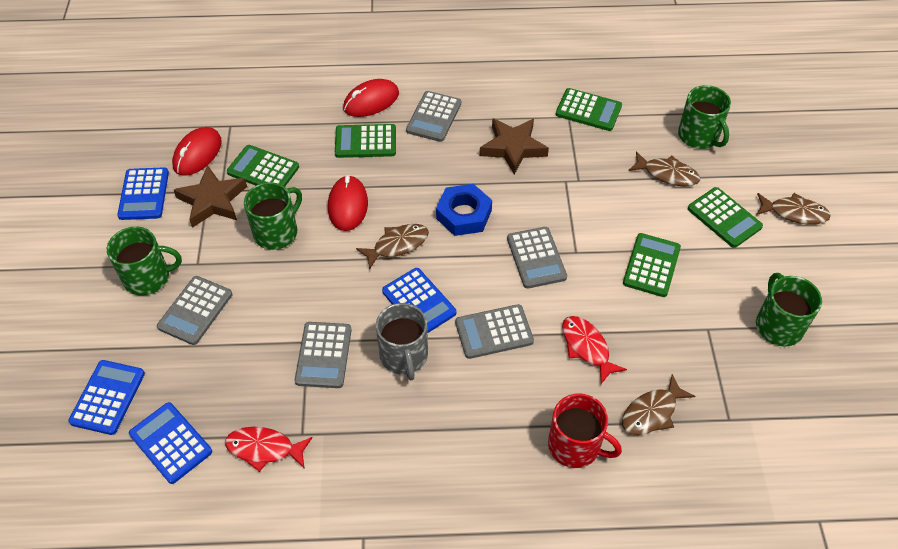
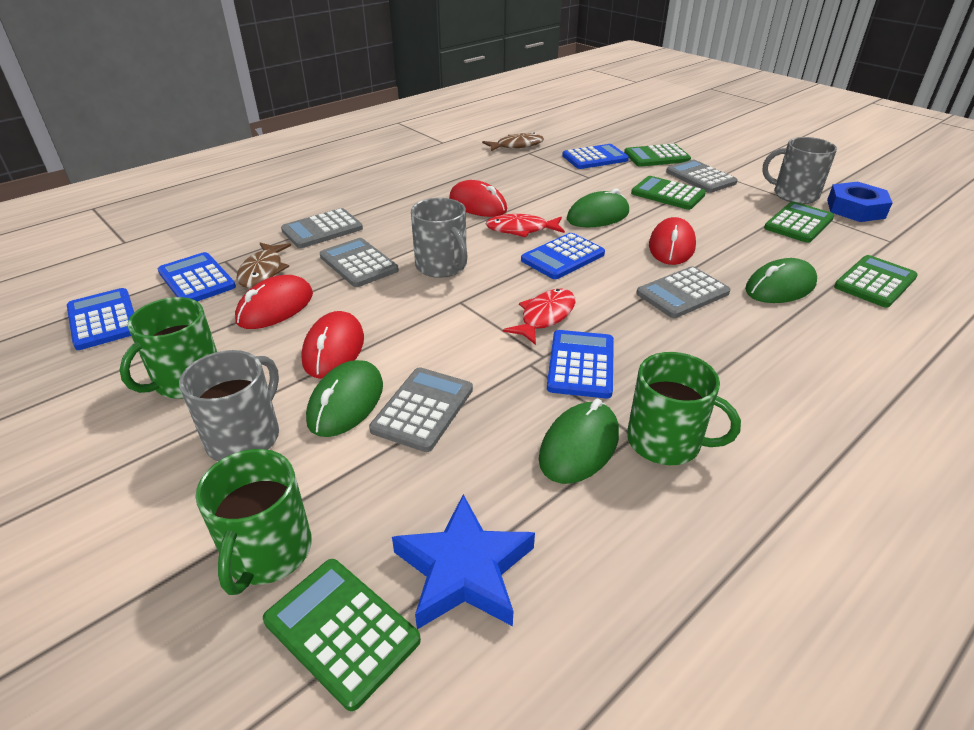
blue calculator: [68,360,145,435] [117,167,169,220] [129,402,212,484] [382,268,456,333] = 4 -> [67,288,134,350] [158,252,236,302] [521,233,605,279] [547,330,614,398] [562,144,629,169] = 5
blue star: none = 0 -> [392,494,535,629] = 1
brown fish: [356,224,429,270] [622,374,696,435] [628,151,700,187] [756,193,831,225] = 4 -> [236,243,291,288] [482,133,544,151] = 2
brown star: [174,165,247,228] [480,118,549,175] = 2 -> none = 0
green mouse: none = 0 -> [306,360,383,437] [539,399,619,484] [567,188,629,227] [745,258,817,303] = 4
green mug: [107,227,182,296] [244,182,302,250] [678,85,731,149] [756,273,822,347] = 4 -> [120,297,217,399] [195,449,312,595] [627,352,741,465] = 3
grey mug: [376,303,428,380] = 1 -> [179,350,279,461] [411,198,468,278] [762,137,837,204] = 3
red mouse: [172,127,222,176] [328,175,368,231] [343,79,399,117] = 3 -> [235,275,313,329] [301,311,364,379] [449,180,507,217] [649,217,696,265] = 4
red mug: [548,393,622,468] = 1 -> none = 0

